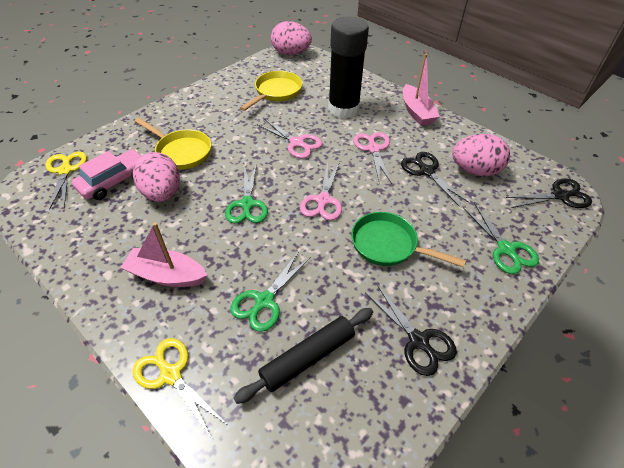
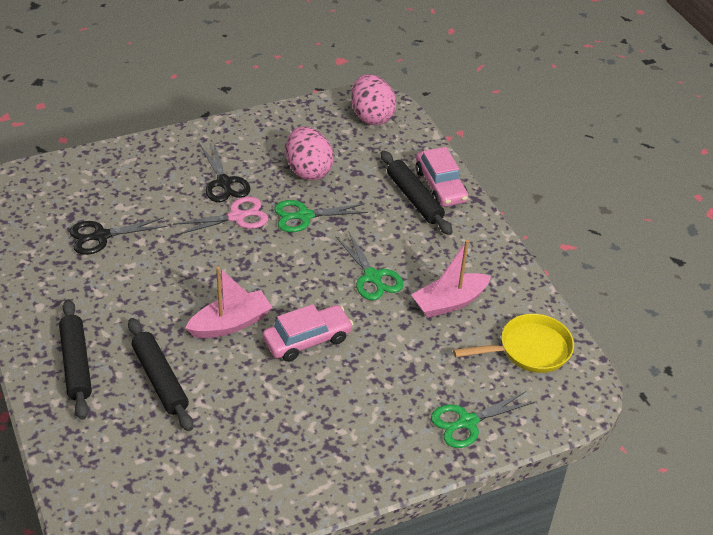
black glue stick: [328,16,369,119] = 1 -> none = 0
black rolling pin: [234,308,373,404] = 1 -> [59,299,92,420] [128,318,193,431] [381,151,453,235] = 3
black scissors: [365,285,457,376] [401,152,469,207] [506,178,592,208] = 3 -> [69,217,167,255] [200,142,250,202] = 2
green pan: [351,212,466,267] = 1 -> none = 0
pink car: [72,149,141,200] = 1 -> [263,304,353,362] [416,147,468,207] = 2
pink egg: [133,152,180,202] [271,21,312,55] [452,134,510,176] = 3 -> [286,126,334,180] [351,74,397,125] = 2
pink scissors: [256,119,323,158] [300,162,342,220] [353,132,392,184] = 3 -> [173,197,268,235] = 1
yellow pan: [134,118,211,169] [240,71,302,111] = 2 -> [453,314,574,373] = 1
yellow scissors: [46,152,87,210] [132,338,226,437] = 2 -> none = 0

